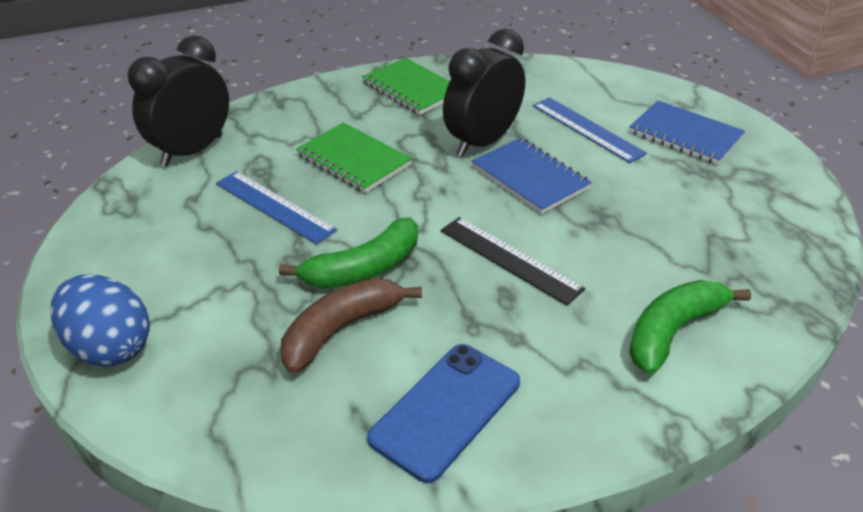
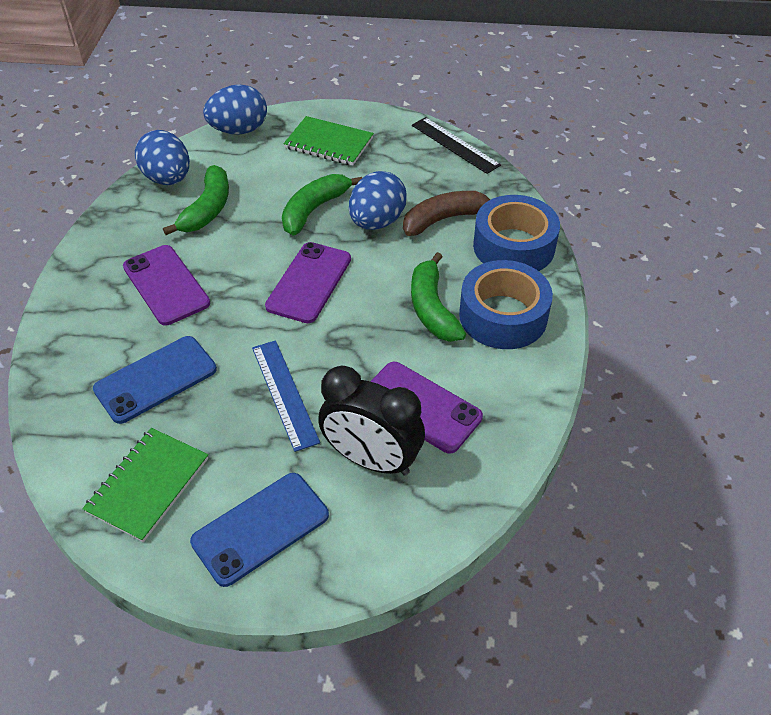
black clock: [128,35,229,167] [443,29,525,157] = 2 -> [318,366,425,476] = 1
blue egg: [51,275,150,367] = 1 -> [135,130,190,185] [203,84,267,135] [349,171,407,230] = 3
blue notebook: [472,138,592,214] [629,101,745,165] = 2 -> none = 0
blue phone: [367,344,520,483] = 1 -> [93,336,217,424] [190,473,329,587] = 2
blue ruler: [216,171,337,244] [533,97,647,163] = 2 -> [252,340,320,452] = 1
blue tape: none = 0 -> [459,260,553,349] [473,195,560,271] = 2
green banana: [279,217,418,289] [629,280,751,375] = 2 -> [163,165,229,235] [282,174,362,236] [411,252,466,342] = 3
purple phone: none = 0 -> [123,245,210,325] [265,242,351,323] [370,362,483,454] = 3

